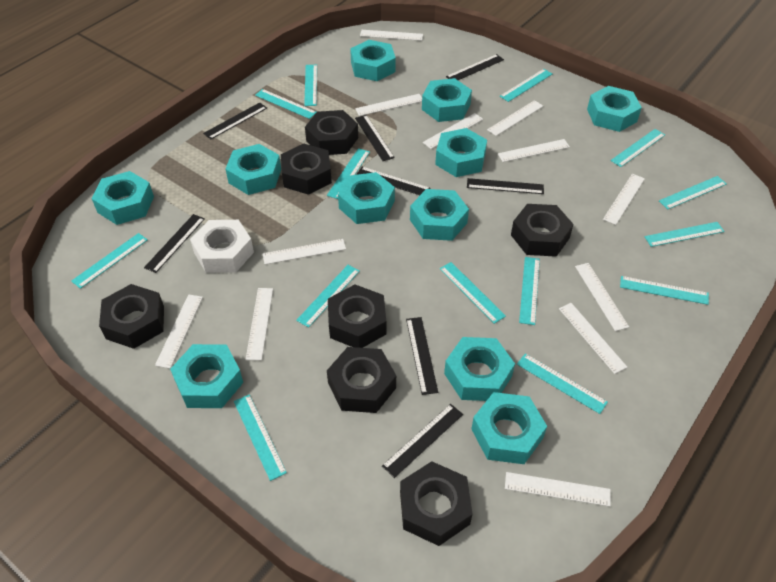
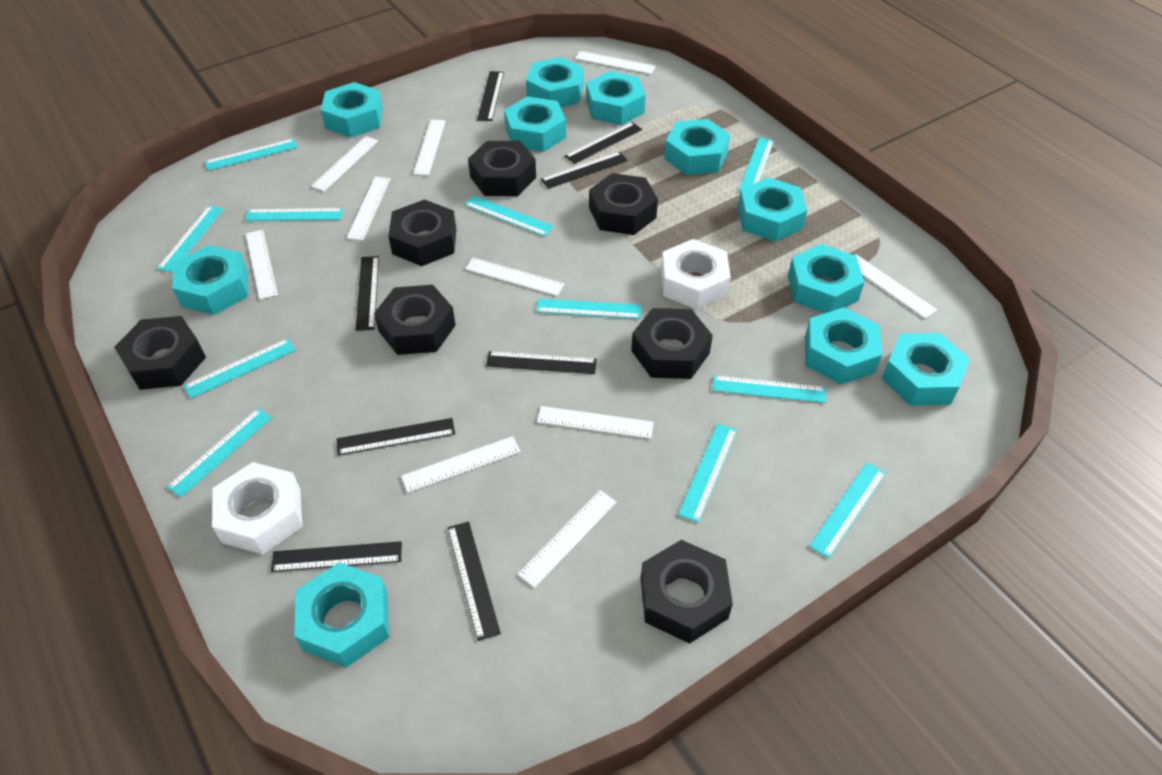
turquoise ruler: [71,233,148,289] [234,394,287,481] [255,89,316,119] [296,265,360,328] [304,65,317,106] [327,148,370,199] [440,262,506,324] [500,69,552,102] [517,353,608,414] [519,257,540,325] [611,129,665,167] [620,276,709,305] [645,222,725,247] [659,176,727,210] = 14 -> [157,205,224,273] [167,408,272,497] [183,338,295,399] [205,138,298,171] [245,208,343,221] [465,195,554,236] [536,298,641,319] [678,423,737,523] [713,375,826,403] [739,137,774,192] [809,462,886,558] = 11
white nut: [190,220,254,273] = 1 -> [212,462,302,555] [661,239,731,309] = 2
white ruler: [155,294,203,369] [246,288,273,360] [263,239,346,265] [355,94,422,116] [360,30,423,41] [423,113,483,149] [487,100,543,136] [498,139,570,162] [505,472,611,507] [559,303,627,374] [575,263,629,331] [603,174,645,225] = 12 -> [246,230,278,300] [311,136,378,191] [347,177,390,240] [401,436,521,493] [413,119,446,175] [465,257,564,296] [518,490,616,588] [537,406,654,439] [575,51,656,74] [855,254,937,319] = 10

